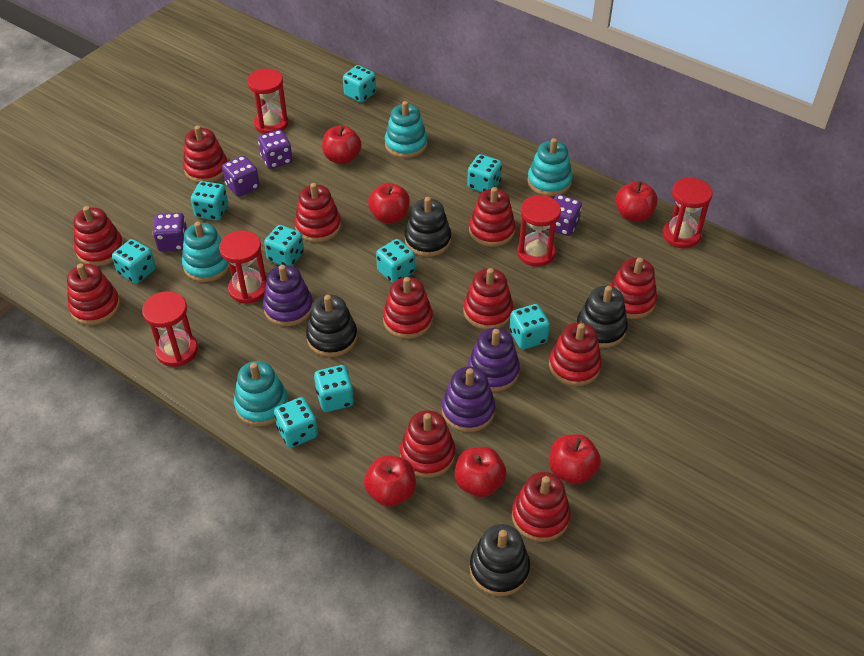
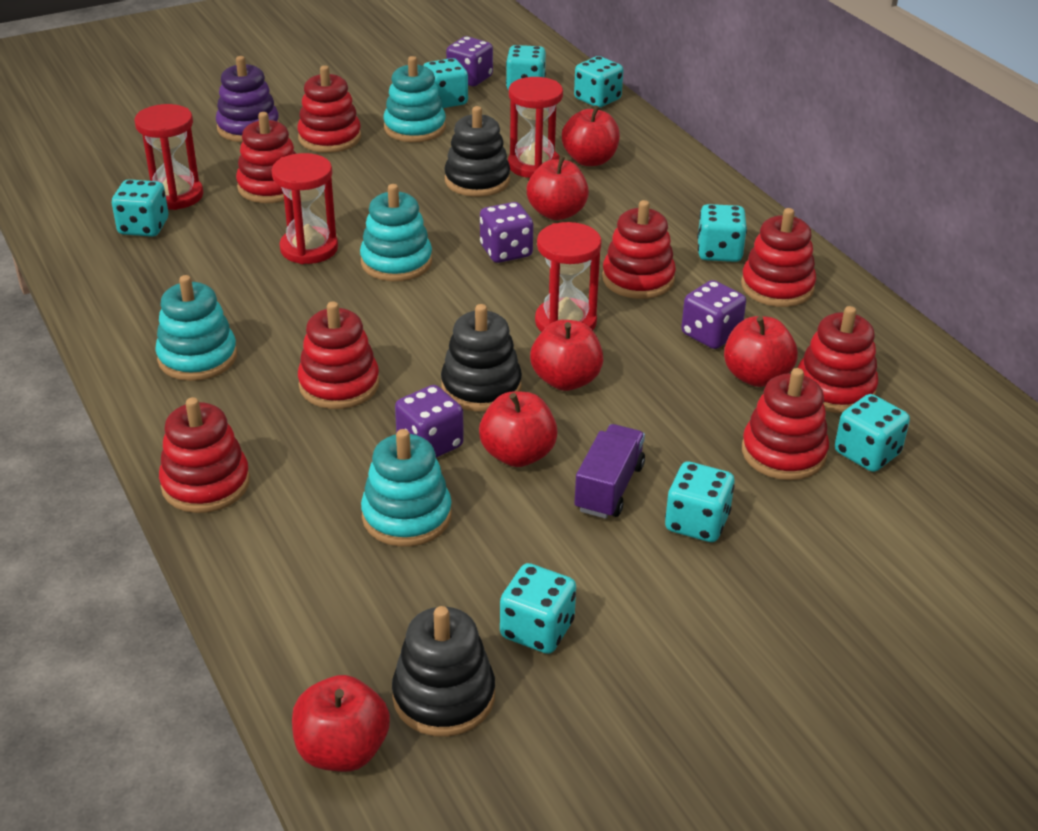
black stacking toy: [306,294,357,357] [405,197,451,257] [470,524,530,596] [577,286,628,348] = 4 -> [392,606,495,737] [441,304,522,412] [444,106,510,197] = 3
purple stacking toy: [263,265,313,326] [442,367,495,432] [468,328,520,392] = 3 -> [216,56,279,142] = 1
purple truck: none = 0 -> [574,424,645,519] = 1
red hourglass: [142,291,198,367] [219,230,267,304] [247,69,288,134] [517,195,561,267] [662,178,713,248] = 5 -> [134,104,203,210] [271,153,338,264] [508,77,563,178] [535,222,602,332] = 4
red stacking toy: [67,263,120,325] [73,206,124,266] [183,125,227,183] [294,183,341,242] [383,277,433,339] [400,410,456,478] [464,268,513,330] [469,187,515,247] [512,472,571,542] [549,322,602,386] [610,257,657,319] = 11 -> [159,397,250,513] [236,112,296,203] [297,65,361,153] [298,301,379,409] [602,200,676,299] [741,208,816,307] [742,368,829,480] [798,306,878,413] = 8
turquoise dice: [112,239,156,284] [191,181,228,221] [264,225,304,266] [274,397,318,448] [314,365,354,412] [343,65,376,103] [376,239,415,283] [467,154,502,192] [509,304,550,349] = 9 -> [112,179,168,237] [423,58,468,108] [500,563,576,654] [506,45,546,90] [574,56,623,108] [665,462,735,542] [697,204,747,262] [835,394,910,472] = 8

